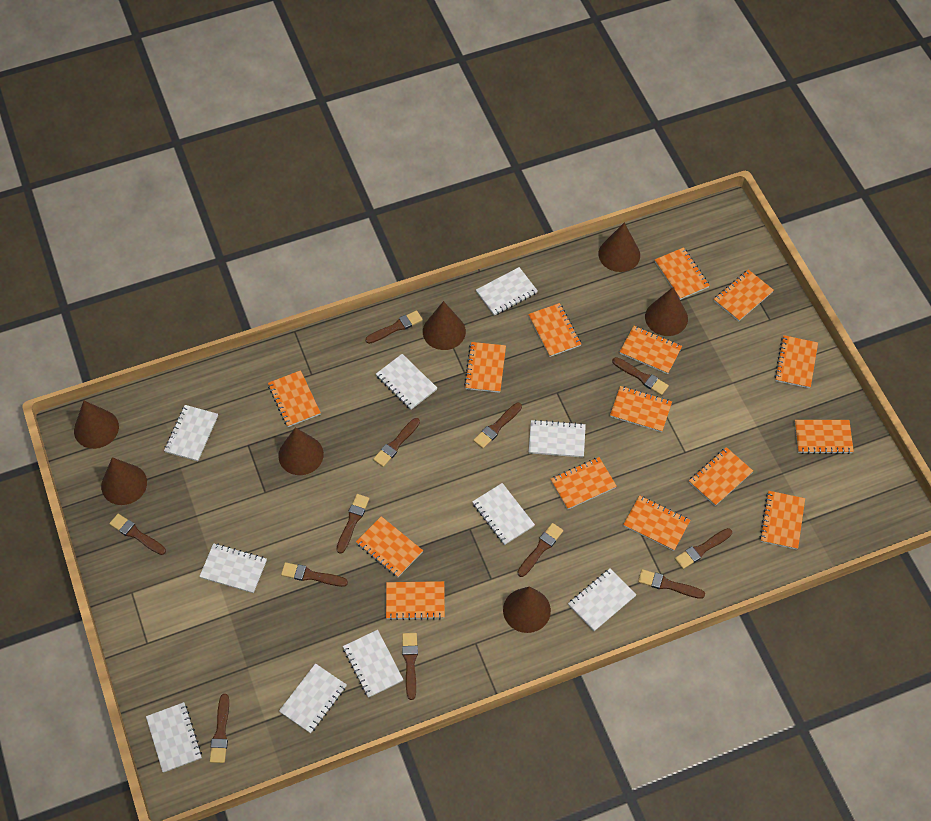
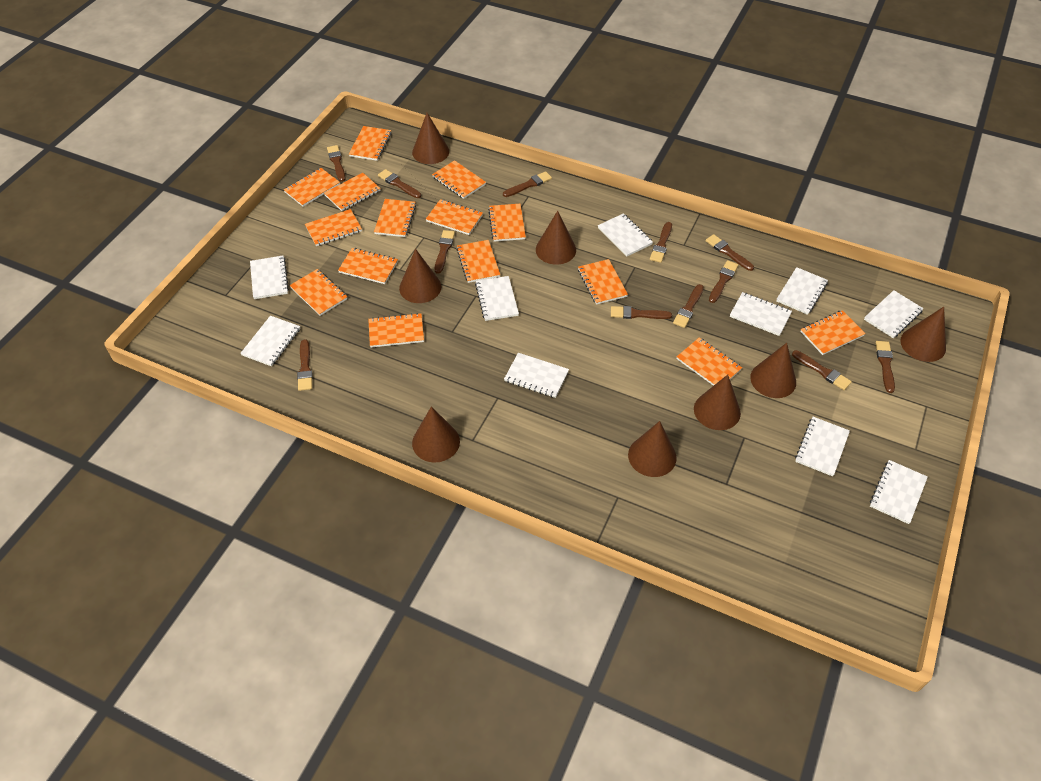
brown cone: [74,401,119,449] [101,457,147,505] [278,427,324,475] [423,301,466,350] [503,587,551,633] [598,222,640,272] [645,287,688,336] = 7 -> [399,249,441,303] [412,113,449,164] [412,406,460,463] [536,211,576,265] [628,421,677,477] [694,375,741,430] [750,343,796,398] [900,307,946,362] = 8

